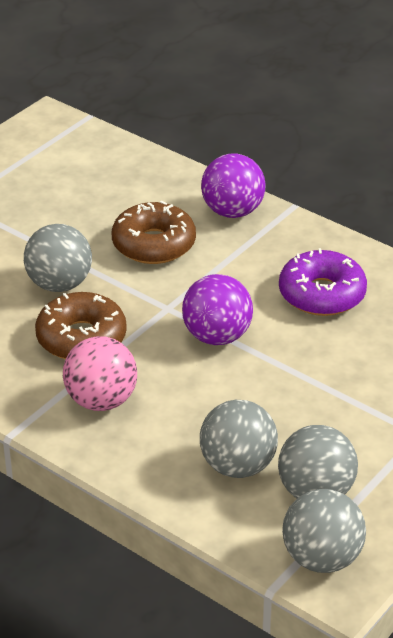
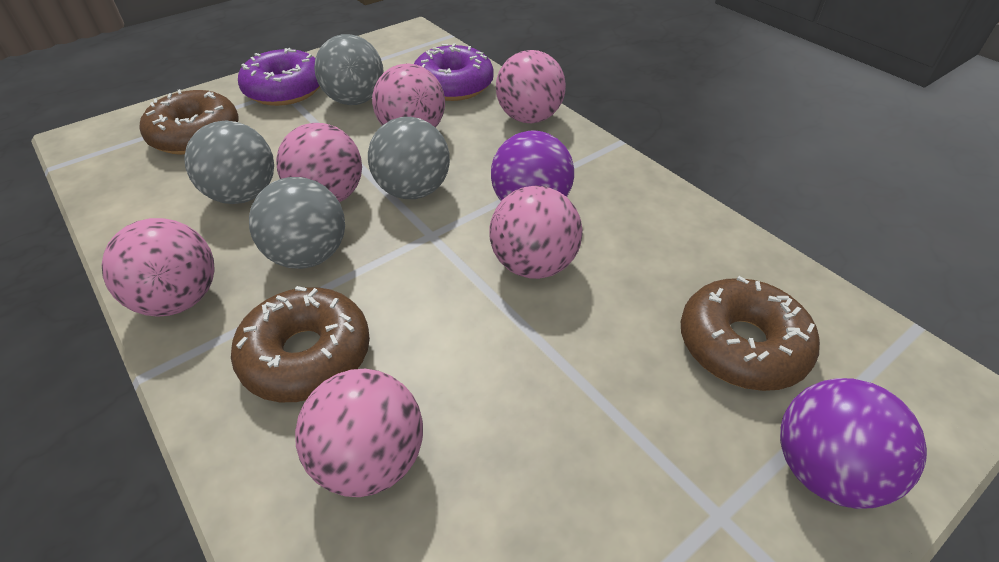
brown donut: [35,292,127,359] [112,201,196,264] = 2 -> [140,89,239,155] [231,286,370,402] [681,276,820,391] = 3
pink ball: [63,336,137,411] = 1 -> [102,218,215,317] [276,123,362,202] [295,369,423,497] [372,63,445,128] [489,185,583,279] [496,50,566,123] = 6
purple donut: [279,248,367,316] = 1 -> [238,48,320,106] [414,43,494,101] = 2

